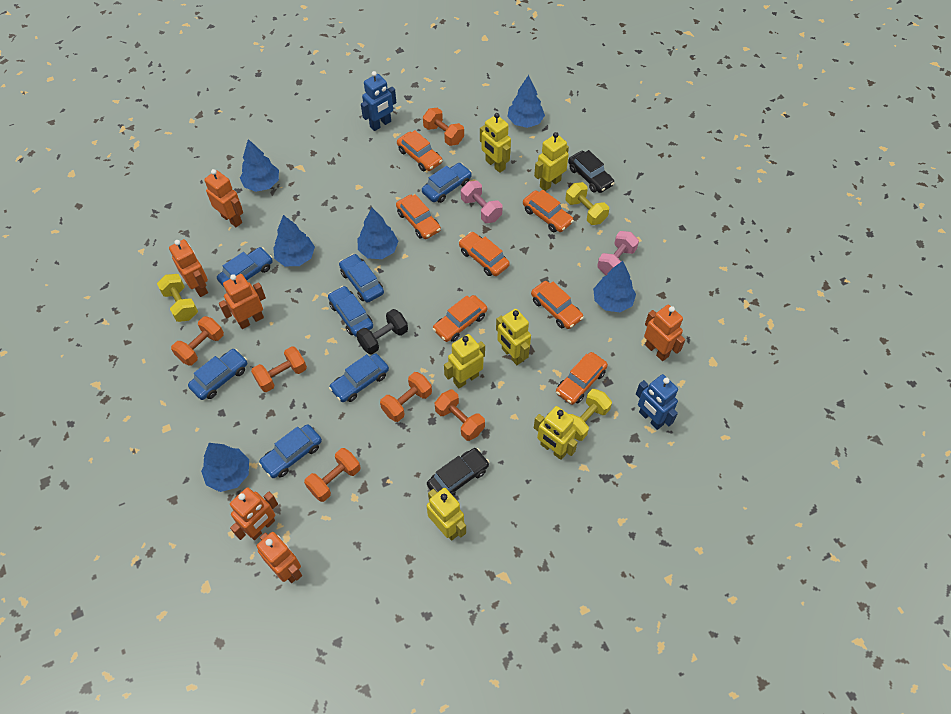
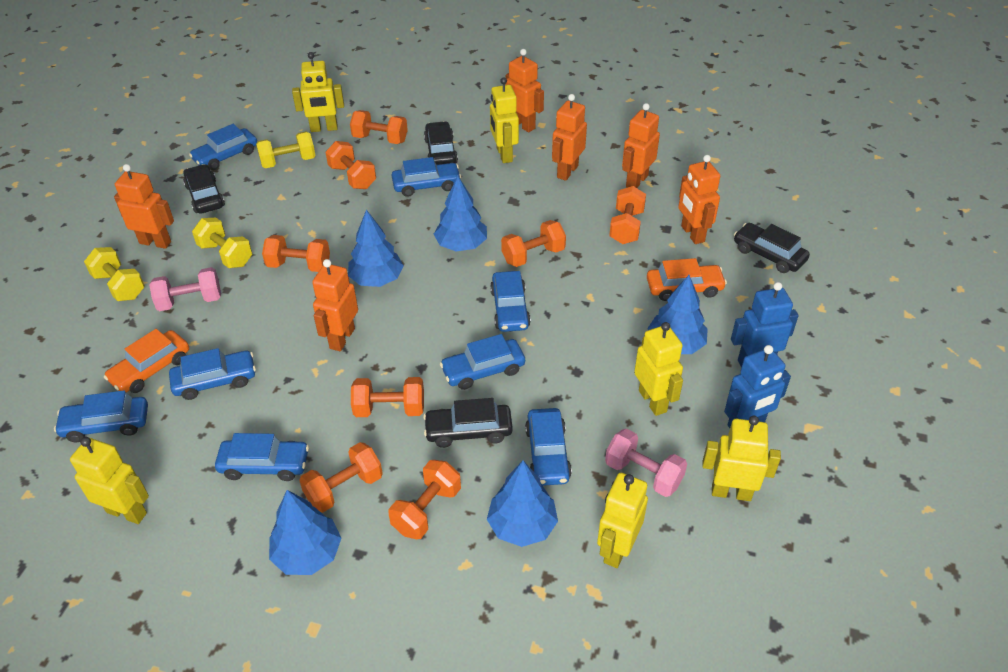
black car: [427,448,489,496] [568,150,615,193] = 2 -> [183,164,225,214] [423,398,513,448] [424,121,458,165] [734,223,810,273] = 4
black dumbbell: [356,309,408,354] = 1 -> none = 0
blue car: [188,349,247,400] [217,247,273,287] [258,424,322,478] [328,286,373,337] [329,353,389,402] [339,254,384,302] [422,163,472,203] = 7 -> [54,390,148,442] [169,348,256,400] [189,124,257,170] [215,433,309,481] [392,157,461,197] [440,334,525,390] [490,271,531,332] [525,408,572,486] = 8
blue tree: [201,443,249,492] [240,139,279,192] [273,215,315,266] [357,208,398,259] [507,75,545,128] [593,261,636,312] = 6 -> [269,490,342,575] [348,210,404,287] [434,176,487,252] [487,460,558,547] [647,275,708,354] = 5
orange car: [396,194,441,239] [397,130,442,171] [433,295,487,342] [459,232,510,276] [523,190,574,232] [531,281,584,329] [556,352,608,405] = 7 -> [104,329,189,393] [647,258,727,301] = 2
orange dumbbell: [171,316,224,366] [251,346,307,392] [304,448,361,502] [380,372,432,422] [423,108,464,146] [435,389,485,441] = 6 -> [262,235,330,272] [299,442,383,513] [326,141,376,189] [350,110,408,144] [351,377,424,417] [389,460,461,539] [501,220,566,267] [609,186,646,244] = 8

